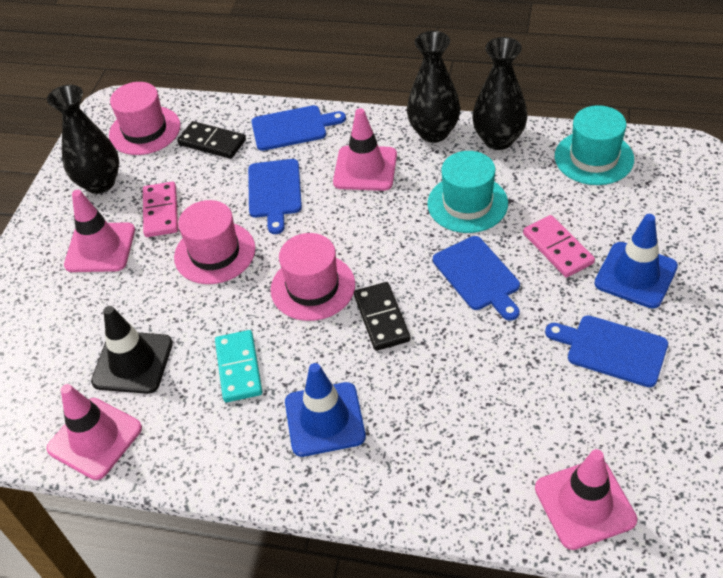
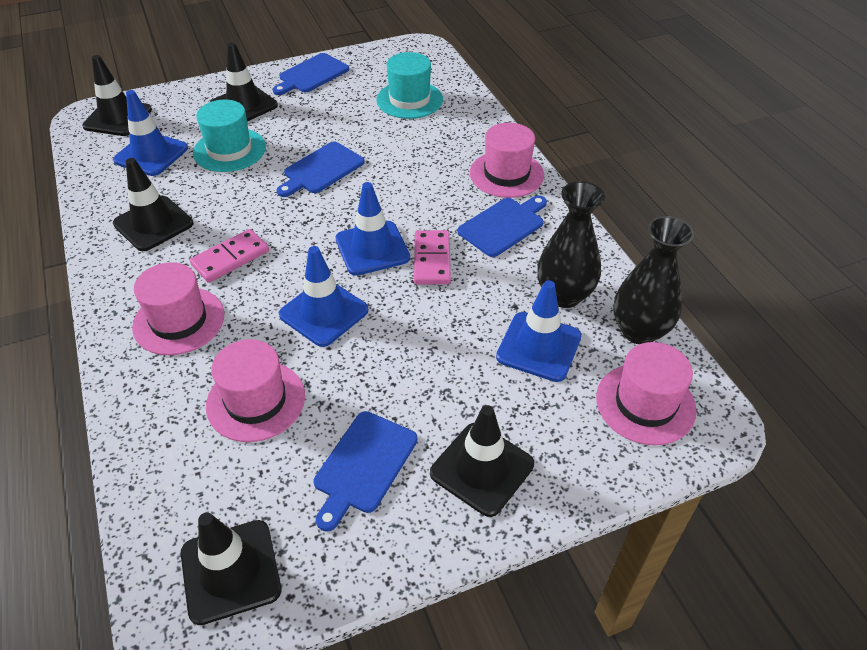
black domino: [177,121,246,159] [354,282,410,351] = 2 -> none = 0
black traffic cone: [91,306,173,394] = 1 -> [82,55,152,136] [113,158,193,251] [181,512,281,625] [211,42,278,121] [430,405,534,517] = 5
black vase: [47,85,119,194] [407,31,461,143] [472,37,527,150] = 3 -> [537,181,605,308] [613,216,694,344] = 2
blue traffic cone: [285,363,366,457] [594,214,678,308] = 2 -> [113,90,188,176] [279,246,368,347] [335,182,410,276] [496,280,582,382] = 4
pink hat: [109,82,180,155] [174,200,255,284] [270,233,355,321] = 3 -> [132,262,224,355] [206,339,305,442] [470,123,544,198] [596,342,697,445] = 4
pink traffic cone: [47,384,142,480] [64,190,135,272] [333,108,397,191] [535,449,637,550] = 4 -> none = 0
turquoise domino: [215,330,263,402] = 1 -> none = 0

